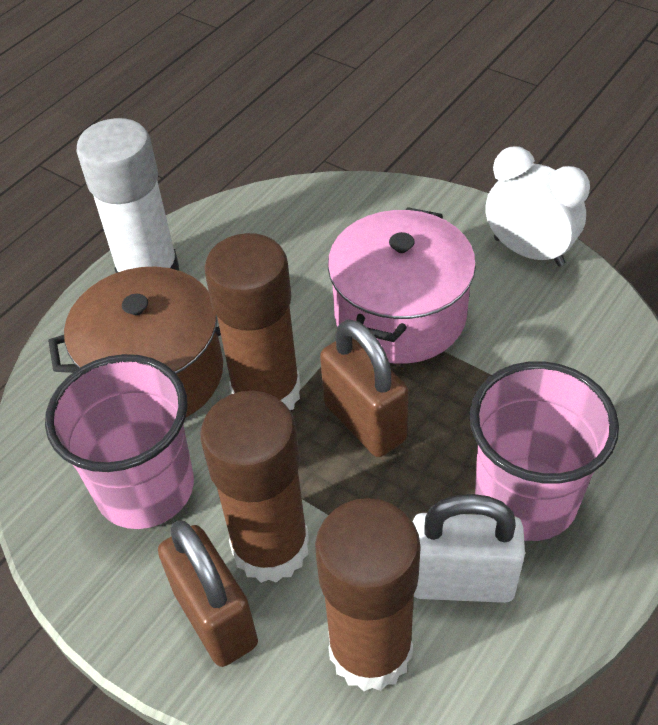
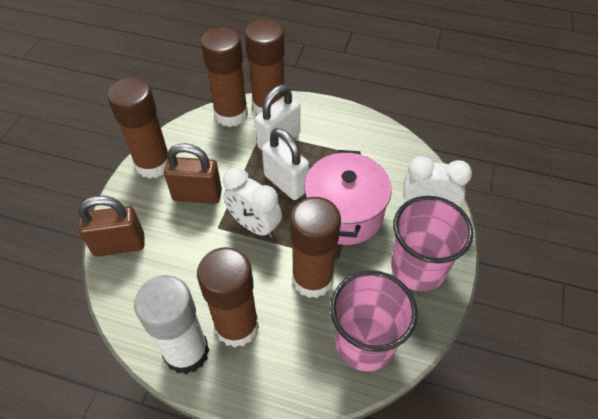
brown glue stick: [200,391,309,583] [204,233,301,410] [315,498,421,691] = 3 -> [107,77,168,179] [197,247,259,348] [201,27,248,127] [245,19,285,115] [290,197,341,298] = 5
brown pot: [48,267,223,418] = 1 -> none = 0
white clock: [486,147,590,266] = 1 -> [223,167,282,238] [403,156,472,206] = 2
white padlock: [413,494,525,603] = 1 -> [255,85,300,150] [262,128,309,200] = 2

